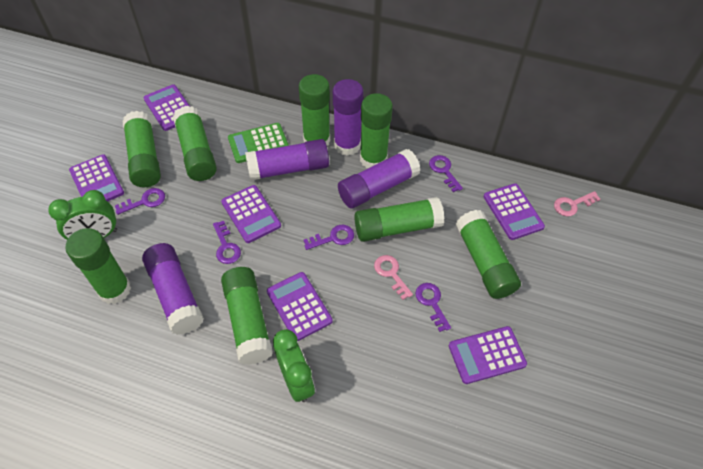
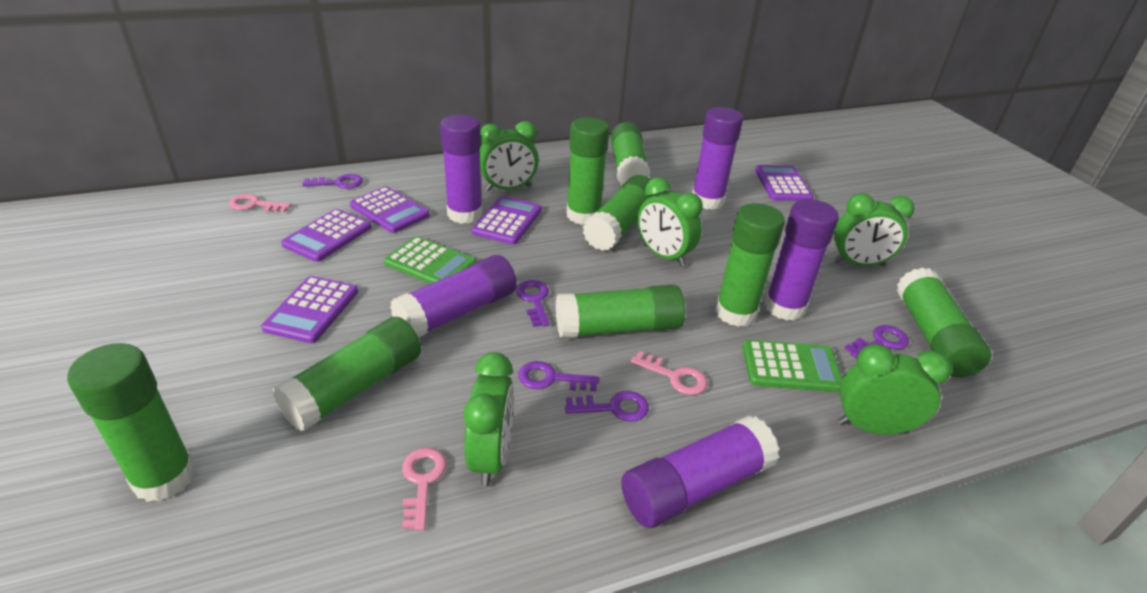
green calculator: [228,123,289,163] = 1 -> [384,236,476,284] [742,340,842,392] = 2
green clock: [48,190,117,240] [273,329,315,402] = 2 -> [464,352,514,486] [480,121,539,191] [638,177,703,266] [833,193,915,266] [838,344,951,434] = 5
pink key: [374,255,413,300] [554,191,600,217] = 2 -> [229,194,291,212] [402,447,447,530] [631,351,708,395] = 3
purple calculator: [69,154,124,202] [144,84,190,131] [221,185,281,243] [267,272,333,341] [449,326,527,384] [484,183,545,240] = 6 -> [261,276,358,343] [281,209,372,262] [350,186,430,233] [471,196,542,245] [755,165,814,201] = 5
purple glue stick: [142,243,204,335] [245,139,329,181] [333,79,363,156] [338,149,420,209] = 4 -> [390,255,517,338] [440,115,483,224] [621,416,779,528] [692,107,743,210] [764,199,839,321] = 5

